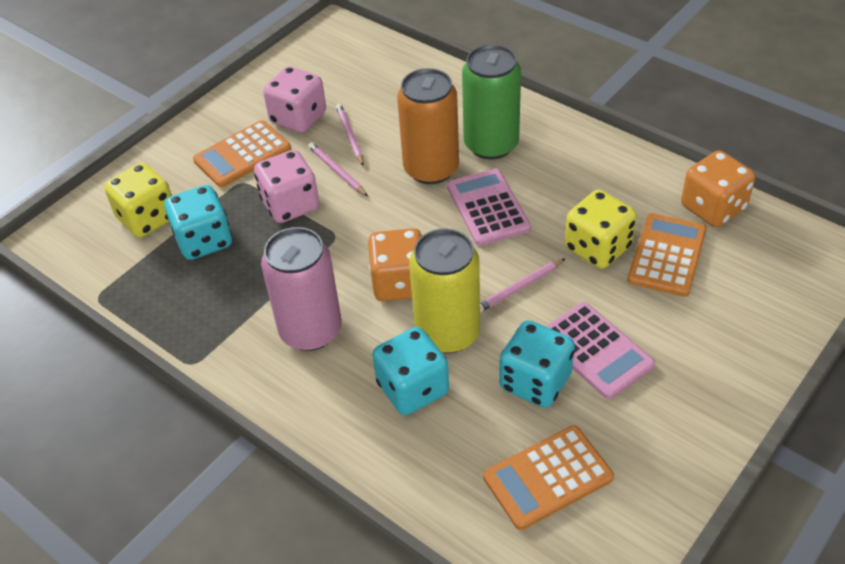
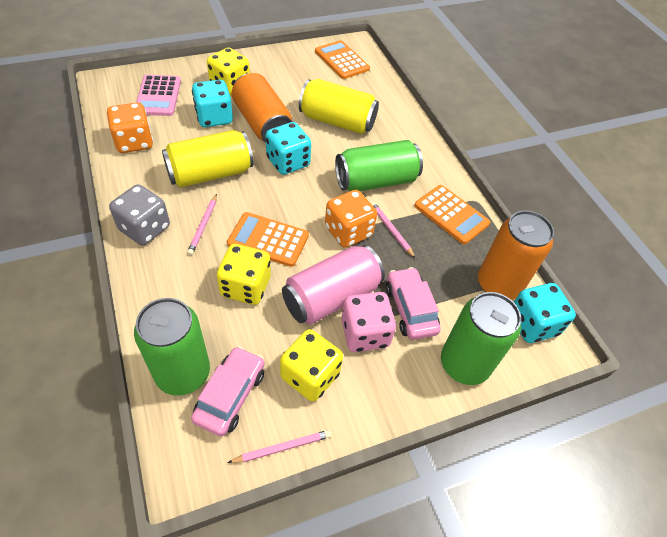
green can: [462,44,521,159] = 1 -> [134,298,210,396] [335,140,423,191] [441,292,521,385] = 3
grey dice: none = 0 -> [109,184,170,245] = 1
orange can: [397,68,459,184] = 1 -> [232,73,292,143] [478,211,554,300] = 2
pink calculator: [447,169,531,246] [545,302,655,399] = 2 -> [136,75,181,116] = 1
pink car: none = 0 -> [191,346,265,436] [386,267,441,340] = 2
pink dice: [254,150,320,223] [263,66,326,133] = 2 -> [341,292,396,352] = 1
yellow can: [409,229,480,353] = 1 -> [162,130,254,188] [299,79,379,134] = 2
yellow dice: [104,163,172,238] [565,190,637,269] = 2 -> [207,48,250,96] [217,244,271,305] [280,329,343,402] = 3

